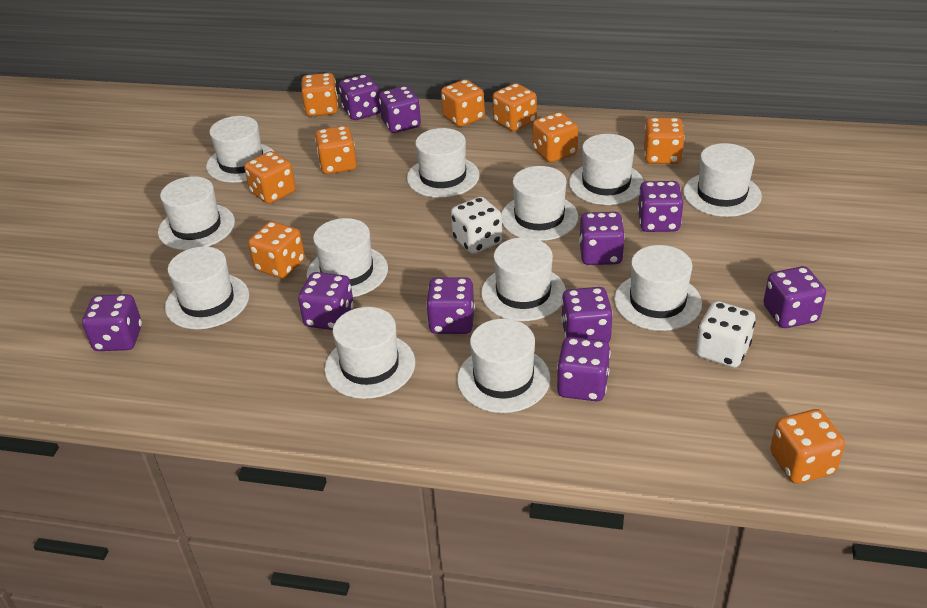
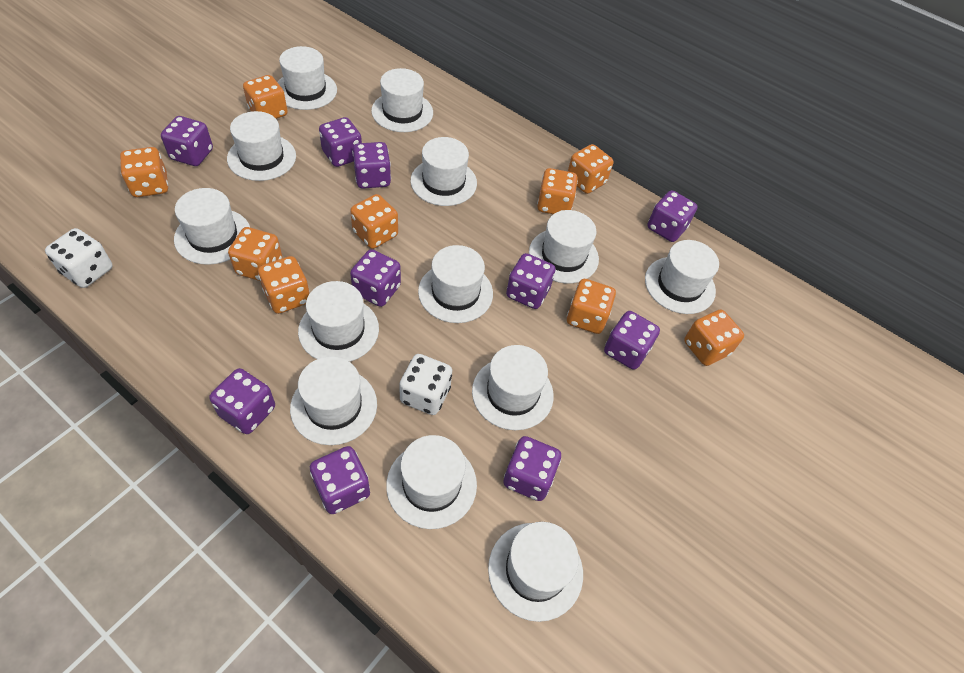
white hat: [158,176,235,250] [165,247,249,329] [206,116,274,183] [307,218,388,297] [324,307,415,399] [407,128,480,198] [457,319,550,413] [481,237,566,321] [501,166,578,241] [569,134,644,205] [614,245,702,331] [683,143,762,217] = 12 -> [174,188,250,265] [227,111,296,181] [277,46,337,110] [290,356,377,445] [298,281,379,362] [371,68,433,132] [386,435,477,529] [411,137,477,206] [418,245,493,323] [472,345,554,430] [488,522,583,622] [529,210,599,283] [645,240,719,314] = 13

